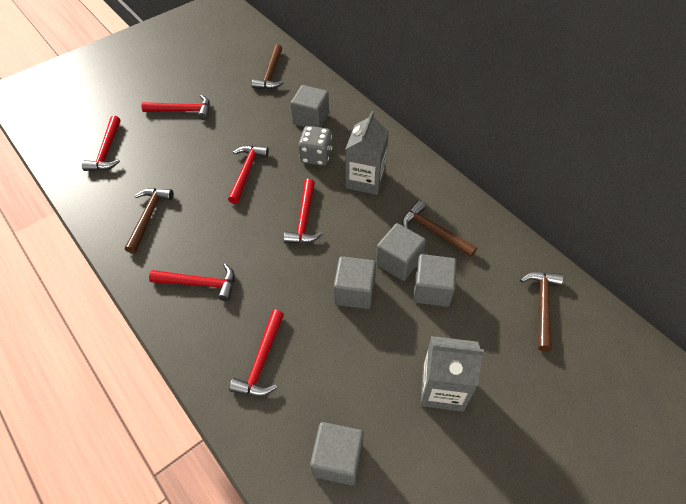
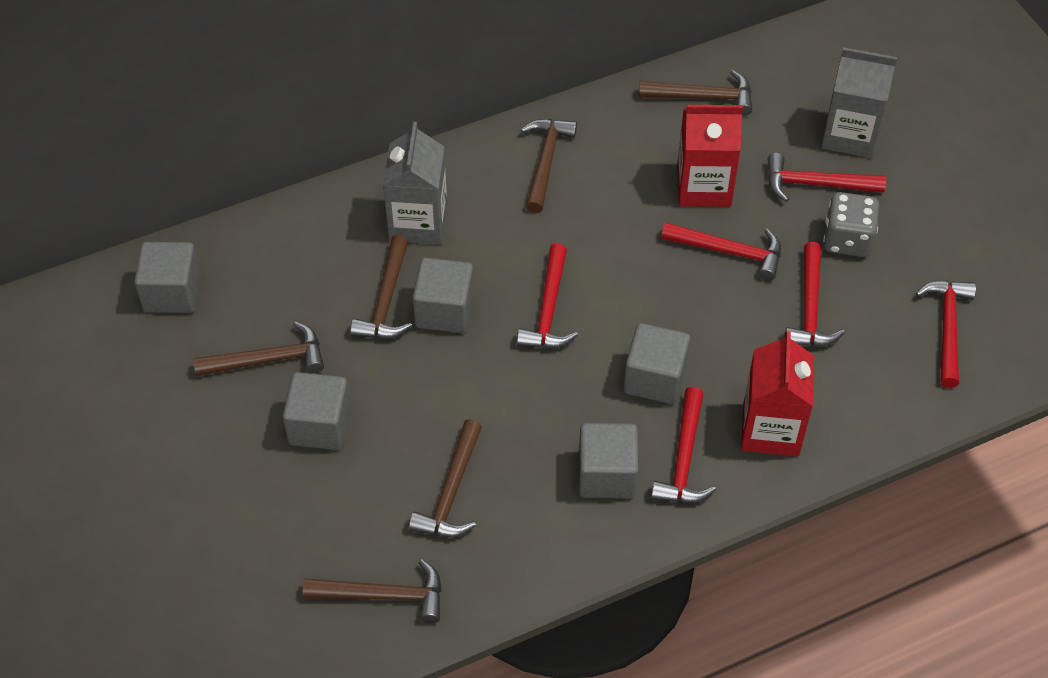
brown hammer: [125,188,173,254] [252,44,284,89] [402,201,477,257] [520,272,563,352] = 4 -> [193,322,324,376] [303,559,442,623] [350,235,412,339] [409,419,482,537] [521,119,577,213] [639,70,752,116] = 6
red carton: none = 0 -> [677,105,743,207] [741,331,814,457] = 2

